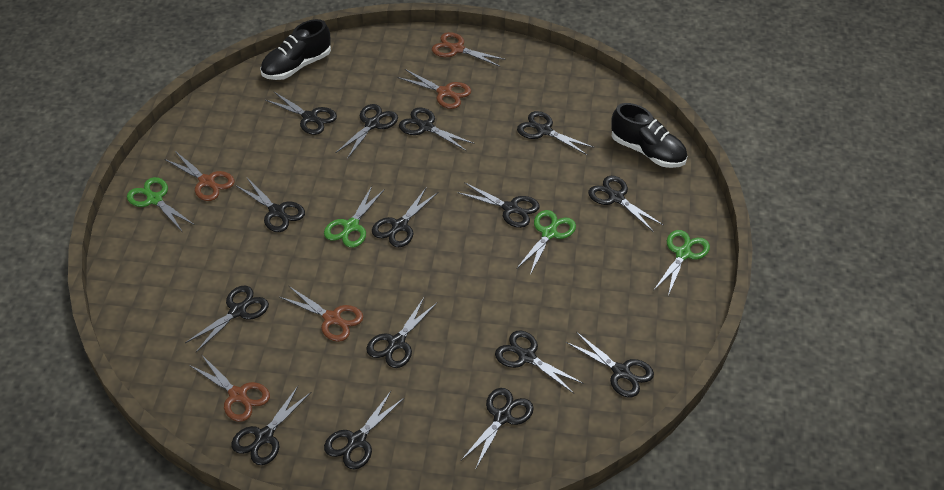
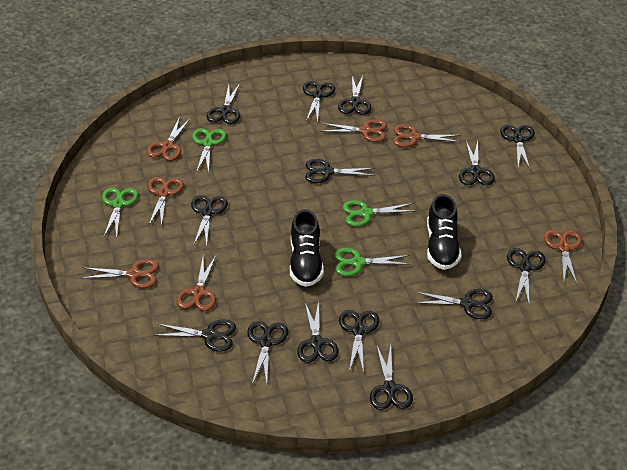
black scissors: [185,286,269,352] [231,386,311,465] [235,178,305,232] [265,92,337,135] [324,391,404,469] [335,104,398,159] [366,298,437,368] [372,187,439,247] [399,107,475,151] [457,182,540,228] [461,388,534,468] [495,331,584,394] [517,111,594,155] [566,332,654,397] [588,176,664,232] = 15 -> [154,320,236,352] [191,195,228,246] [206,84,240,124] [247,321,288,384] [297,301,339,363] [303,81,335,122] [305,159,375,183] [338,76,371,115] [339,310,379,373] [370,345,413,410] [414,289,493,319] [459,141,495,185] [500,125,535,169] [507,248,546,304] = 14
brown scissors: [164,151,235,201] [189,354,270,422] [279,286,363,342] [397,69,471,109] [432,32,506,67] = 5 -> [81,259,159,288] [147,117,191,161] [148,177,184,227] [176,255,216,311] [319,119,387,142] [393,125,460,147] [544,230,582,284] = 7

